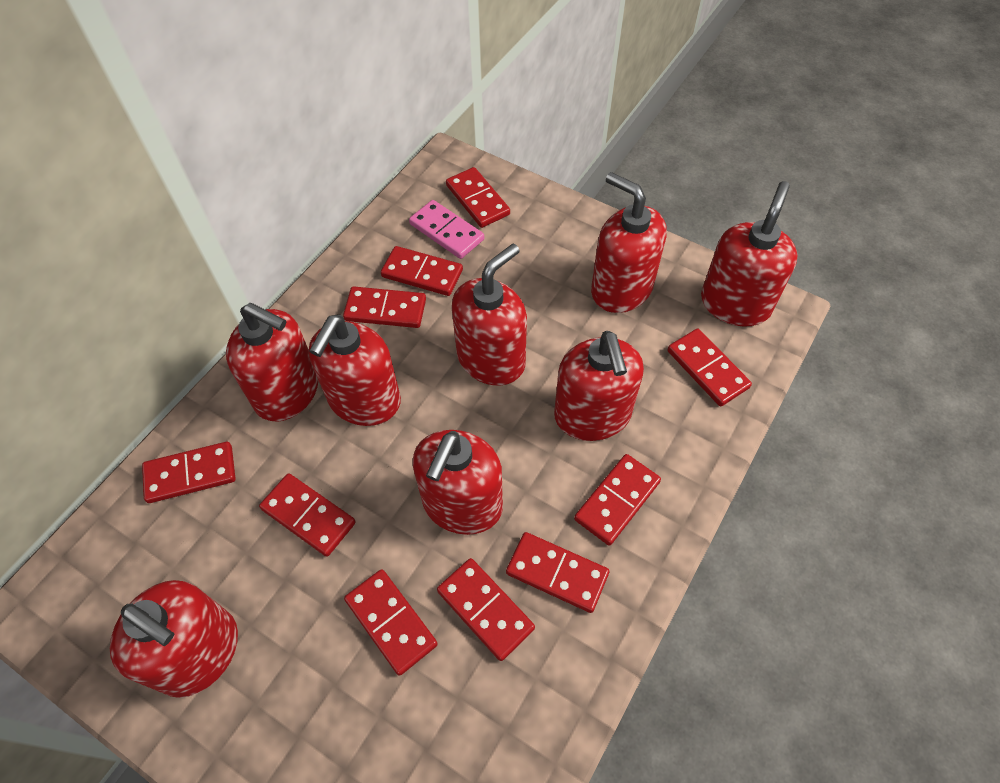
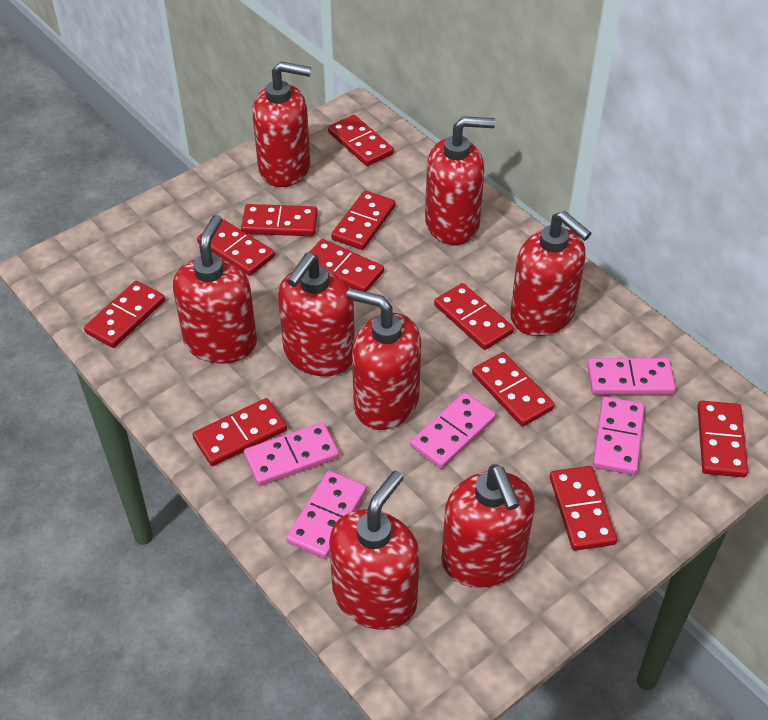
pink domino: [409,200,484,259] = 1 -> [244,422,339,486] [286,471,367,559] [410,393,496,469] [587,358,676,395] [593,396,645,475] = 5
red domino: [142,442,236,503] [259,473,356,557] [343,286,426,328] [344,569,438,676] [381,246,463,296] [437,558,535,661] [446,167,510,228] [506,532,609,613] [574,454,661,546] [667,329,752,406] = 10 -> [84,281,165,348] [192,398,287,466] [197,219,275,276] [241,204,318,236] [308,239,384,292] [328,115,394,166] [331,191,395,250] [434,283,514,350] [472,352,554,427] [550,466,617,551] [697,401,748,477] = 11

